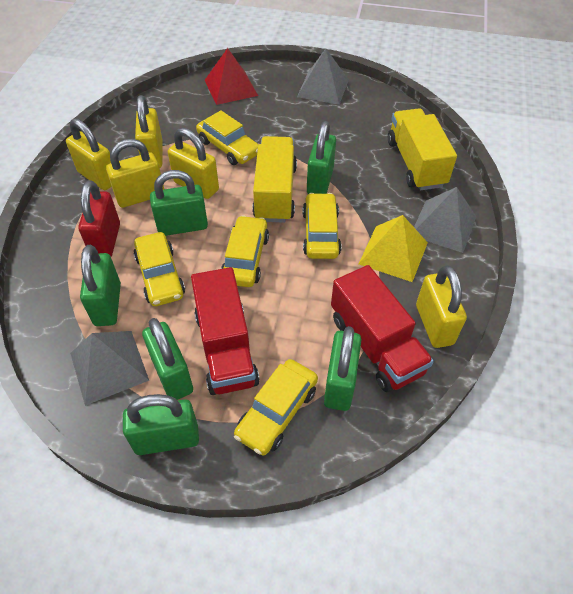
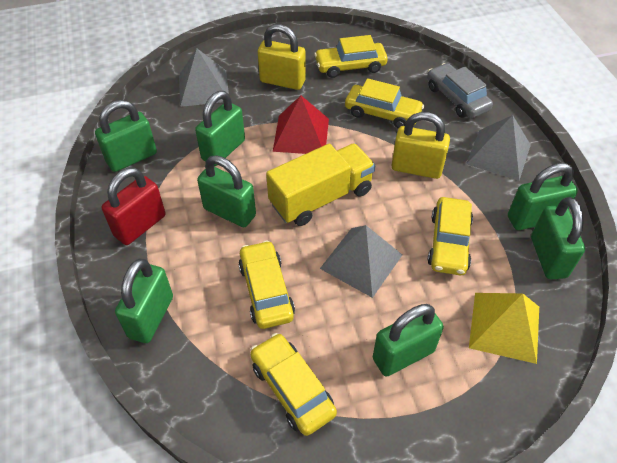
green padlock: [80,245,121,326] [123,394,199,455] [142,318,193,400] [150,170,208,236] [307,121,336,194] [324,326,361,411] = 6 -> [95,100,157,172] [115,259,173,343] [195,91,245,166] [197,155,256,227] [373,304,444,377] [508,163,578,230] [531,197,585,279] = 7
grey car: none = 0 -> [427,63,493,118] = 1
red truck: [191,267,260,395] [331,265,434,392] = 2 -> none = 0
yellow padlock: [66,118,112,190] [106,139,164,208] [135,95,163,168] [168,128,219,199] [416,265,467,348] = 5 -> [258,24,306,90] [391,112,450,179] = 2
yellow truck: [252,136,297,223] [388,108,457,190] = 2 -> [266,143,375,226] = 1

